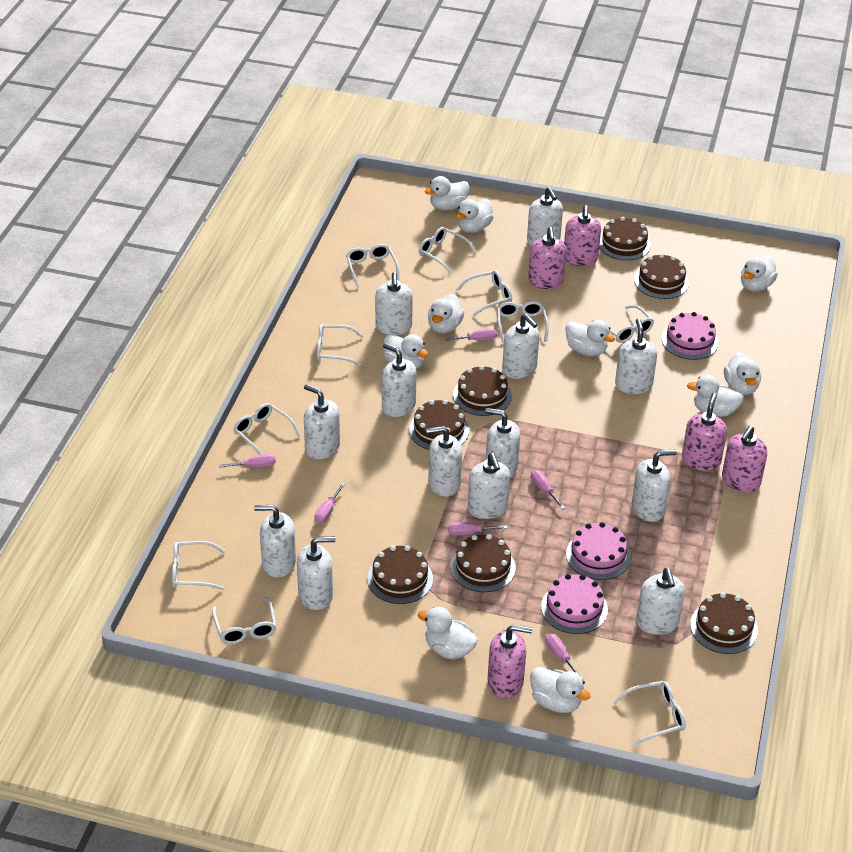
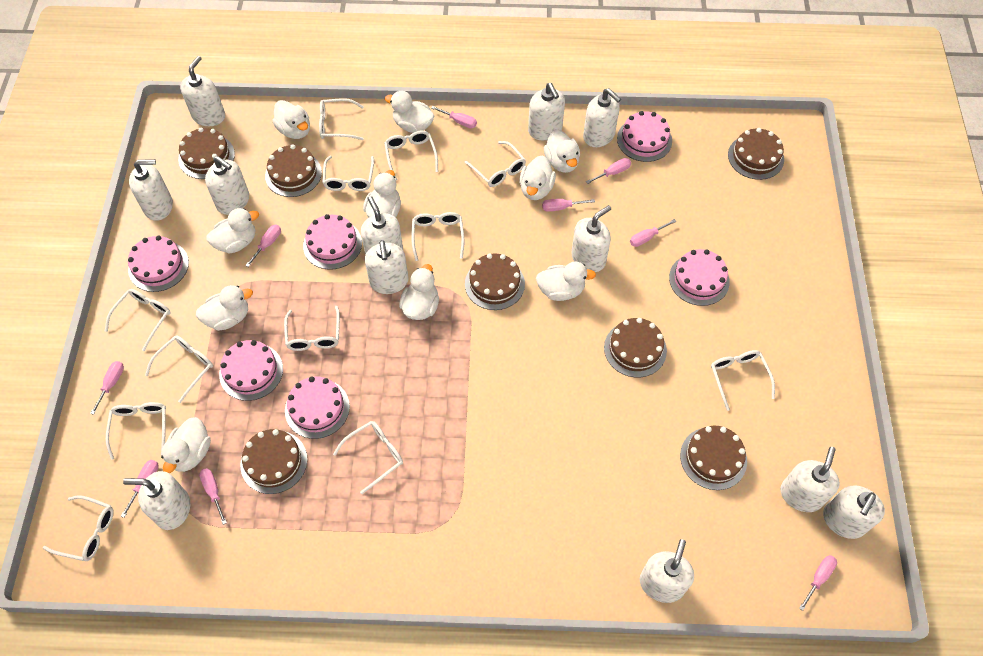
pink cake: [541,574,608,634] [566,522,631,580] [662,312,719,360] = 3 -> [128,236,189,292] [219,340,283,401] [285,376,350,439] [303,214,362,270] [617,111,672,162] [669,249,730,306] = 6
pink screwdriver: [219,454,276,468] [314,483,345,524] [445,328,497,341] [448,522,507,535] [531,470,565,509] [545,633,583,679] = 6 -> [90,361,124,415] [121,460,159,518] [199,468,227,525] [245,224,281,267] [431,106,477,128] [542,199,595,212] [586,158,631,184] [630,219,677,247] [799,555,837,611] = 9
pink soap dispenser: [488,625,533,699] [528,227,566,289] [564,205,601,266] [682,393,727,471] [722,426,767,492] = 5 -> none = 0
white glasses: [172,541,226,590] [212,597,276,644] [234,403,301,455] [317,324,364,366] [346,244,399,287] [419,227,476,273] [456,270,512,316] [497,301,549,343] [591,305,654,343] [614,681,686,746] = 10 -> [43,495,114,561] [105,289,171,351] [106,402,166,460] [145,336,213,403] [284,306,340,351] [319,98,364,140] [322,156,374,191] [333,421,403,494] [384,130,438,180] [411,212,464,261] [465,141,526,187] [711,350,775,411] = 12
white soap dispenser: [254,505,296,577] [297,536,335,610] [304,384,340,459] [375,272,413,335] [382,343,416,417] [426,426,462,497] [468,453,510,519] [485,408,520,478] [502,314,539,379] [527,187,563,245] [615,318,657,394] [632,449,677,522] [636,568,685,635] = 13 -> [123,471,190,530] [129,159,173,221] [180,56,225,126] [205,156,249,215] [361,196,403,255] [365,240,408,294] [528,83,565,140] [571,205,611,272] [583,88,621,147] [640,539,694,603] [780,447,840,512] [823,485,885,539] = 12

